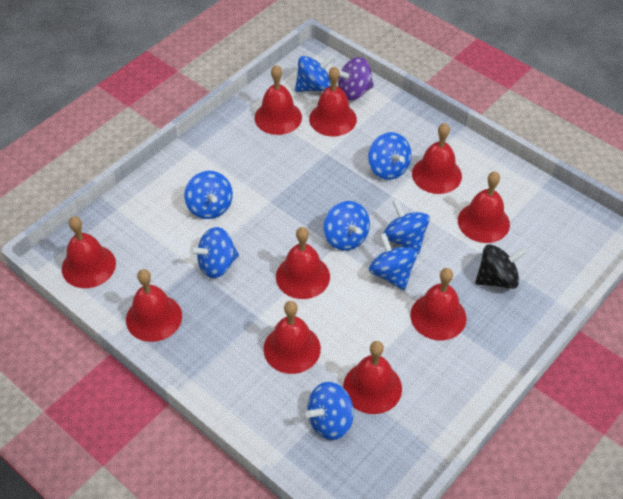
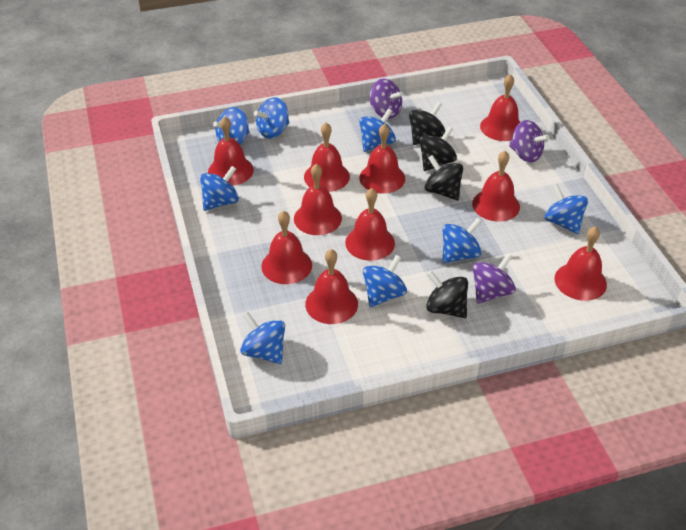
black spinning top: [475,244,528,289] = 1 -> [409,102,445,145] [419,127,457,171] [424,155,463,200] [426,270,468,318] = 4
purple spinning top: [338,57,374,101] = 1 -> [370,79,403,119] [472,253,516,304] [509,120,550,163] = 3

